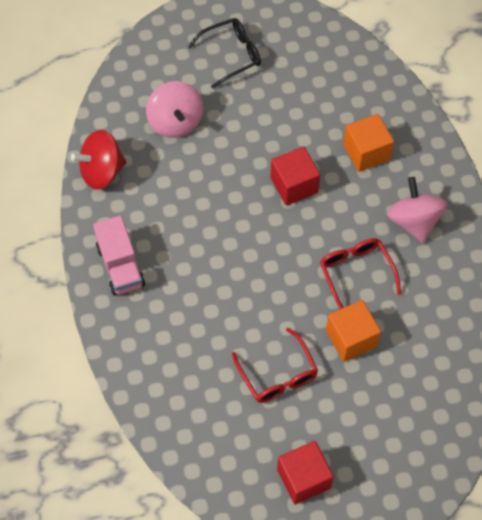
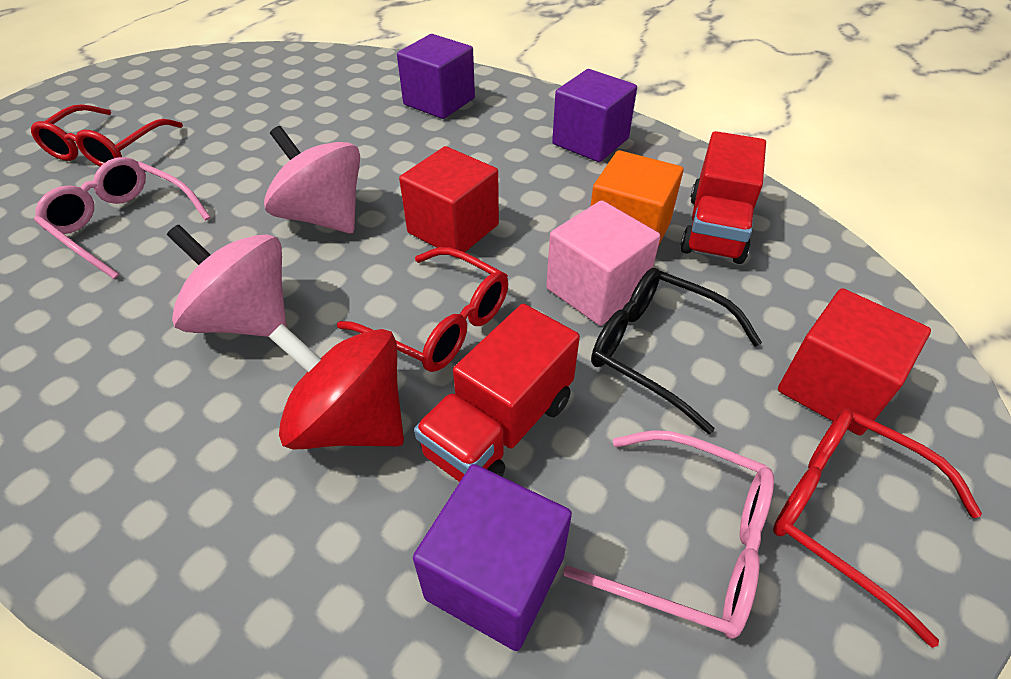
orange cube: [326,300,381,362] [343,114,394,172] = 2 -> [590,150,683,246] = 1
pink cube: none = 0 -> [546,200,660,326] = 1
pink glasses: none = 0 -> [34,157,211,279] [563,430,774,639] = 2
pink truck: [93,216,145,295] = 1 -> none = 0
purple cube: none = 0 -> [397,34,475,119] [413,464,572,651] [552,69,637,162] = 3
red glasses: [232,328,318,403] [320,238,401,309] = 2 -> [31,104,183,166] [337,247,508,372] [773,408,982,648] = 3
red truck: none = 0 -> [414,304,580,482] [681,131,766,264] = 2

